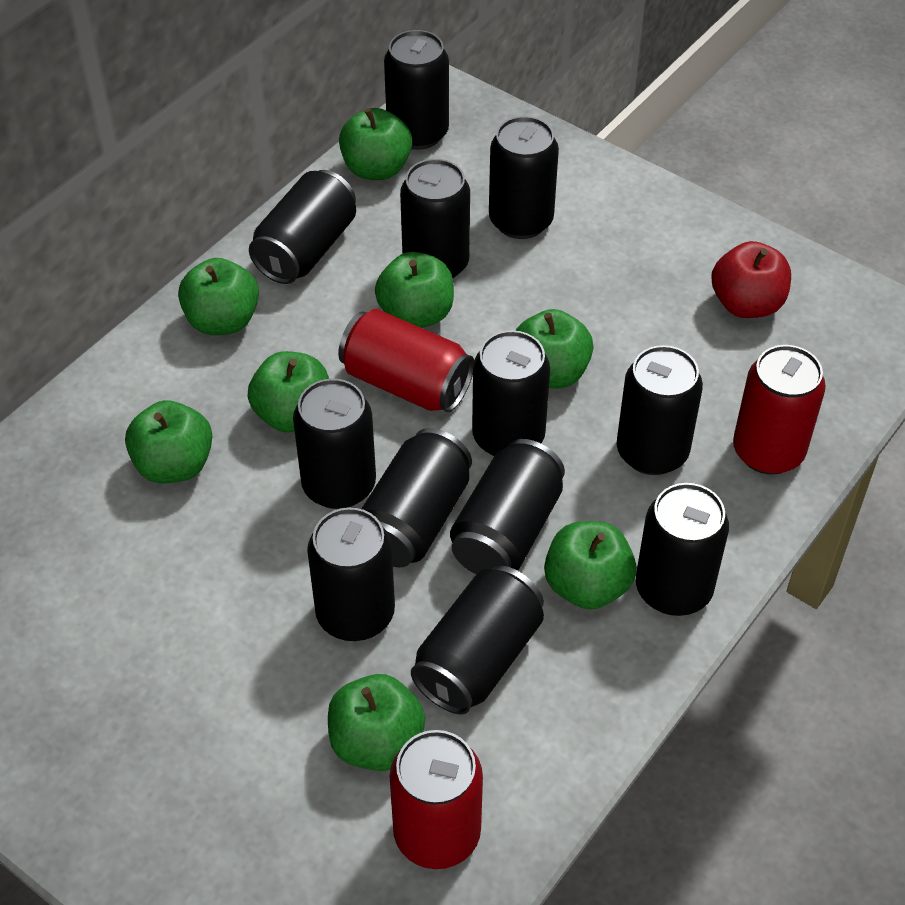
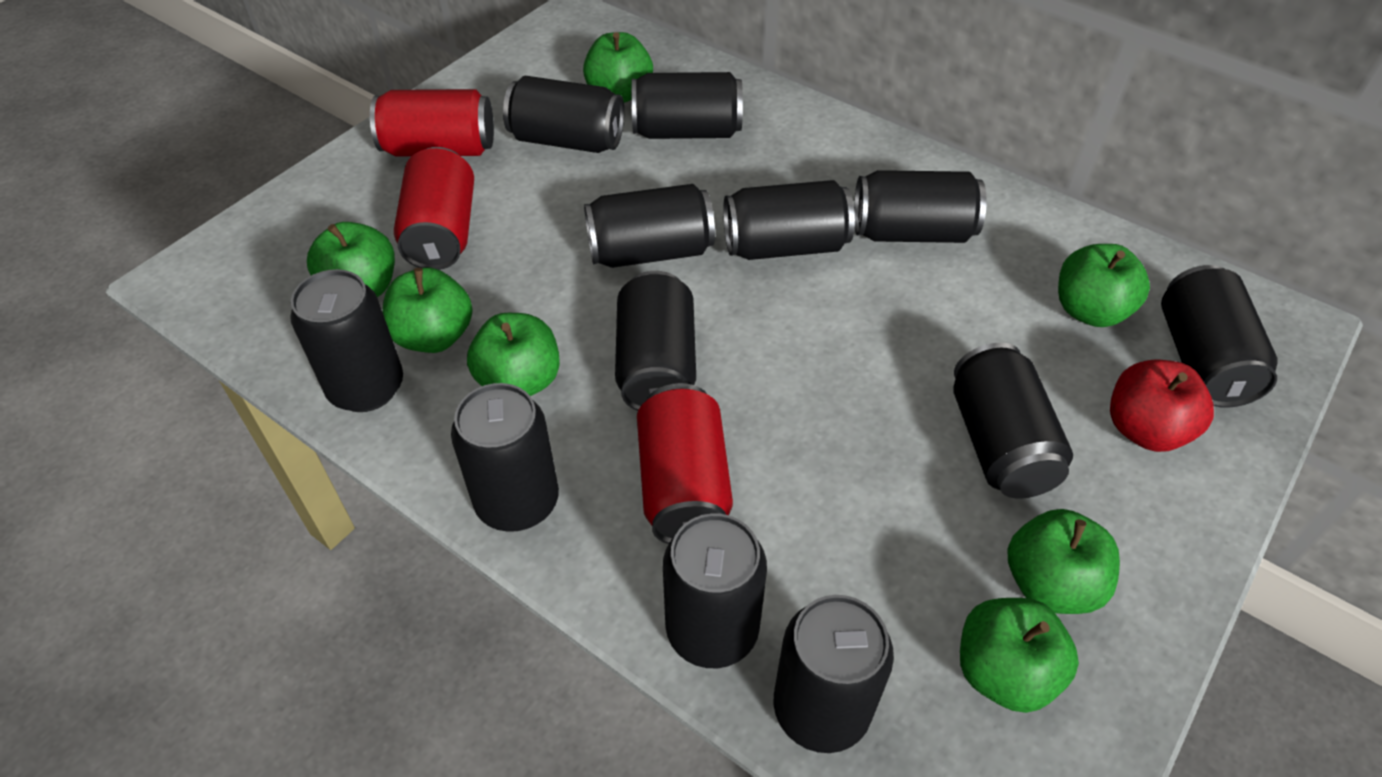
green apple: [125,400,213,483] [178,258,259,335] [247,351,329,433] [328,674,425,771] [339,108,412,180] [375,252,454,328] [515,309,594,389] [544,521,636,609] = 8 -> [307,222,395,297] [382,268,473,353] [467,313,560,396] [583,32,653,103] [960,598,1079,713] [1008,509,1120,614] [1058,244,1150,327] = 7

